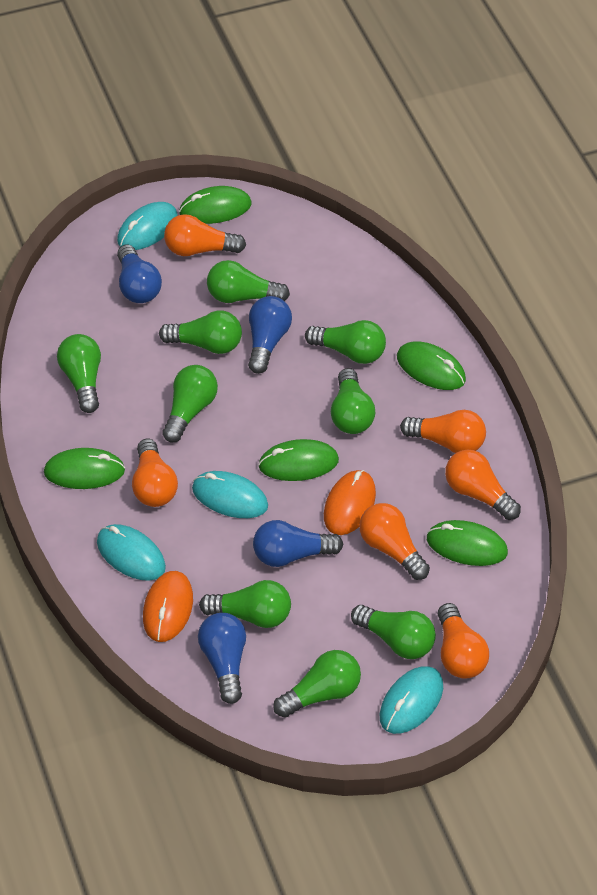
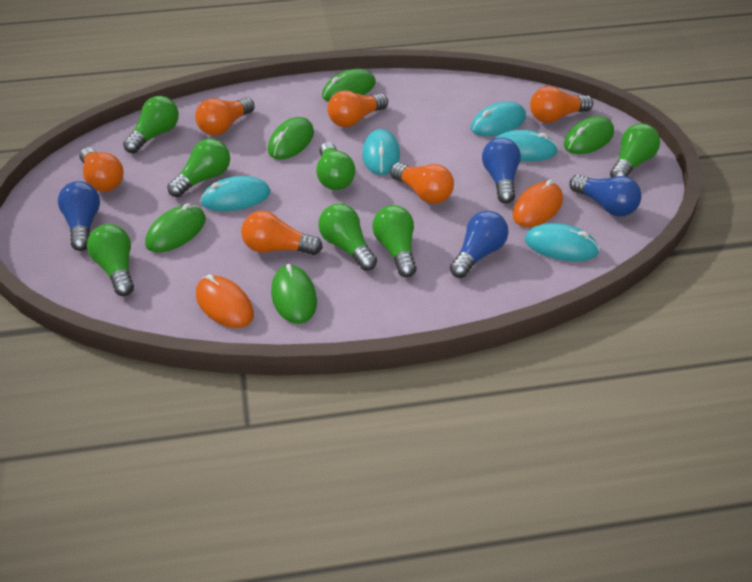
green light bulb: [57,334,101,413] [159,311,242,354] [162,365,218,442] [199,580,291,628] [207,260,290,303] [273,650,361,718] [305,320,386,364] [331,368,375,434] [351,605,436,659] = 9 -> [87,224,134,296] [123,96,179,154] [167,139,230,197] [316,142,356,190] [318,204,377,271] [372,205,417,277] [610,123,660,178] = 7
turquoise mouse: [97,524,166,581] [117,202,178,250] [192,471,268,518] [380,666,443,734] = 4 -> [200,176,270,211] [362,129,400,175] [471,102,526,136] [495,130,558,161] [525,223,600,261] = 5

